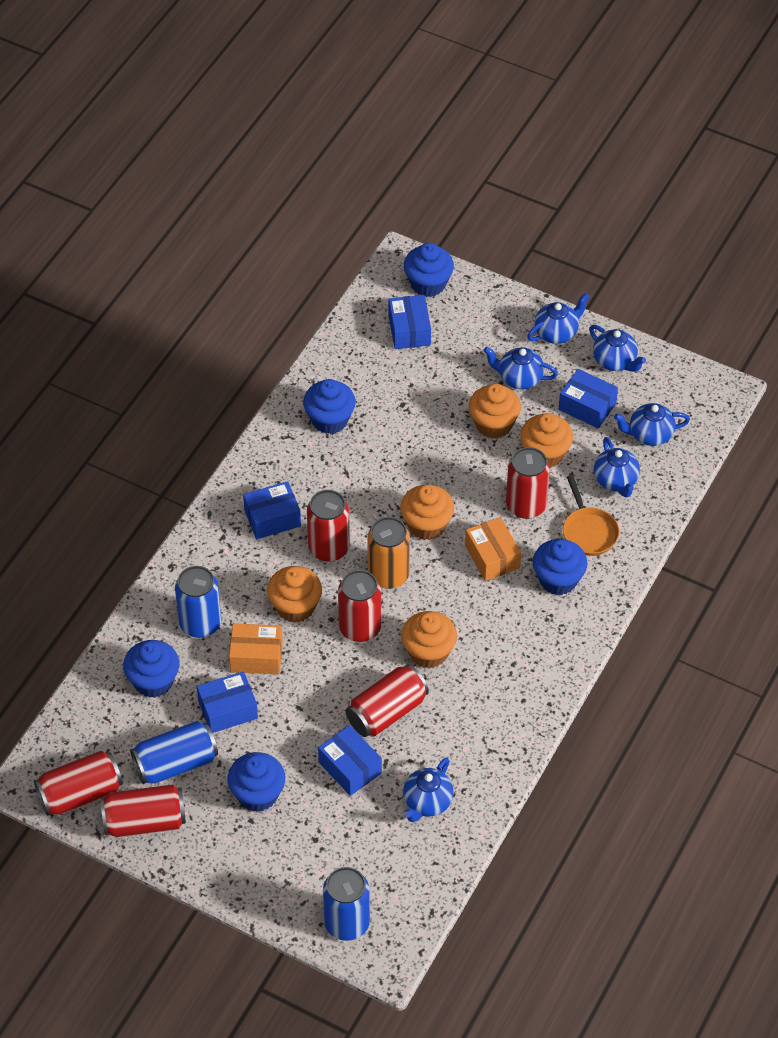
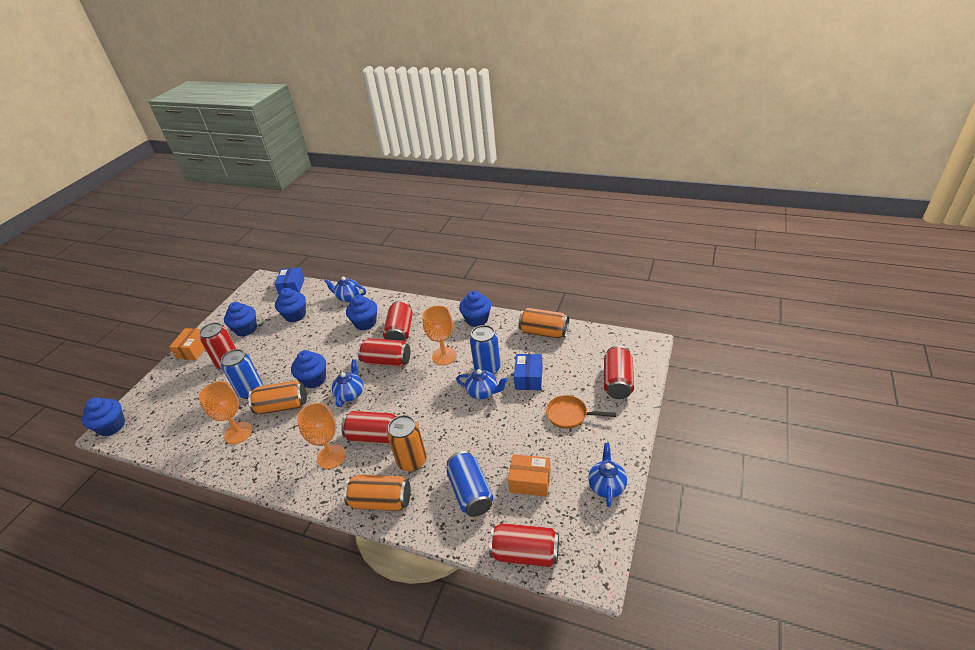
blue box: [197,671,258,733] [243,481,301,539] [318,725,382,796] [389,295,431,349] [559,369,618,428] = 5 -> [275,267,304,294] [514,354,543,390] = 2
blue cupcake: [123,640,179,698] [227,752,285,812] [303,379,356,434] [404,243,454,297] [533,539,587,595] = 5 -> [82,397,125,436] [224,302,257,337] [275,288,306,322] [291,350,326,389] [346,295,377,330] [459,291,491,327] = 6
blue teapot: [403,757,454,822] [483,347,558,390] [527,293,590,344] [589,325,646,372] [594,437,640,497] [614,403,690,446] = 6 -> [324,276,366,302] [332,359,363,407] [456,369,508,399] [588,443,627,507] = 4
orange can: [367,517,410,589] = 1 -> [248,380,307,414] [344,475,411,511] [387,415,427,472] [519,308,569,339] = 4
orange cupcake: [267,566,322,623] [400,485,454,540] [401,611,457,669] [469,384,521,439] [520,413,573,468] = 5 -> none = 0
orange goblet: none = 0 -> [199,381,252,444] [297,403,346,469] [422,305,457,365] = 3

